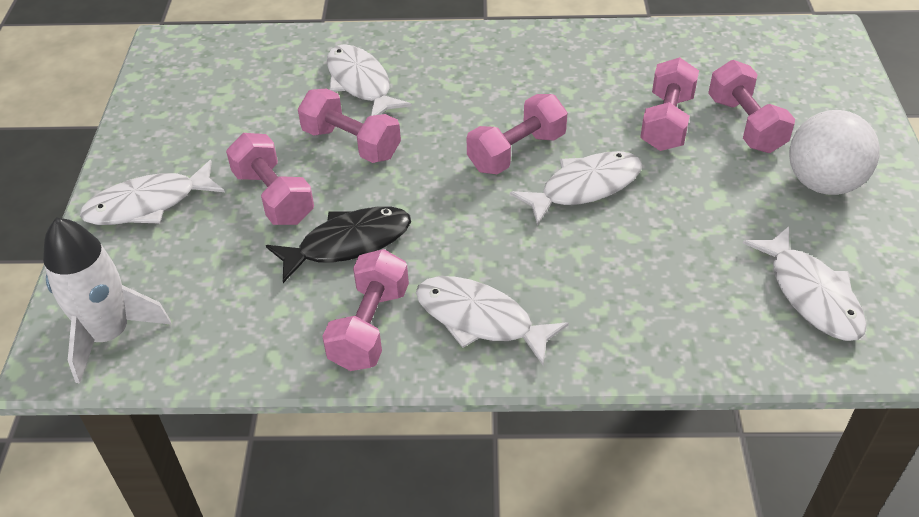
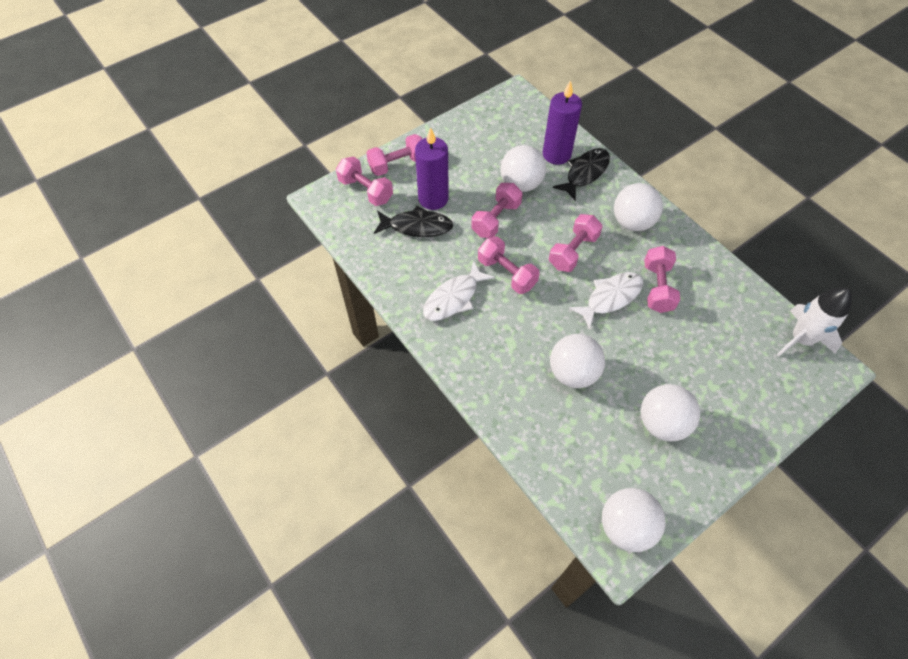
black fish: [266,207,411,283] = 1 -> [374,206,453,237] [553,148,610,201] = 2
purple candle: none = 0 -> [415,127,449,210] [543,80,582,165] = 2
white ball: [789,110,880,195] = 1 -> [500,145,546,192] [550,334,605,388] [602,488,666,552] [614,183,663,231] [641,384,700,441] = 5
white fish: [80,160,225,225] [327,44,412,116] [416,276,569,365] [510,151,642,226] [743,226,866,341] = 5 -> [423,261,495,321] [569,272,643,330] = 2

